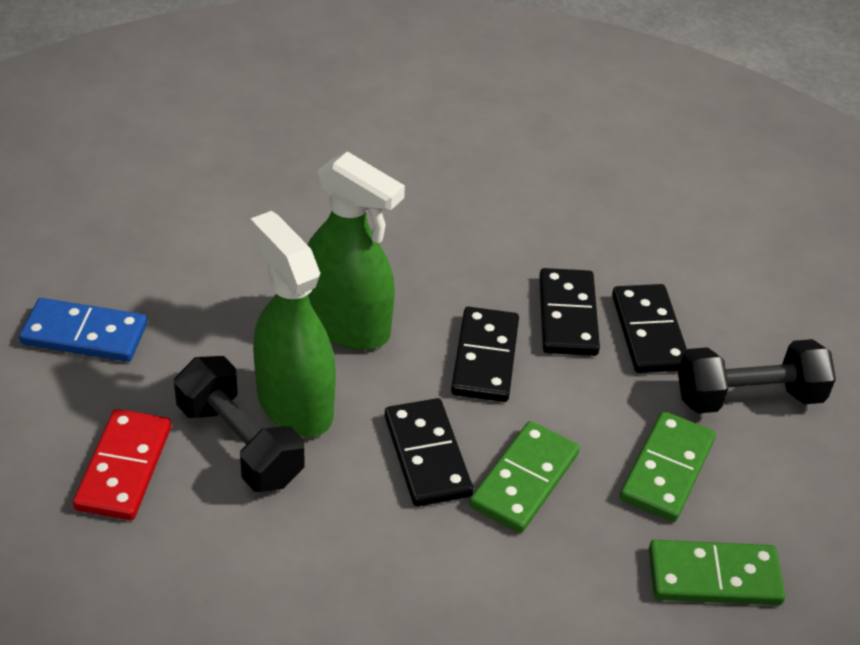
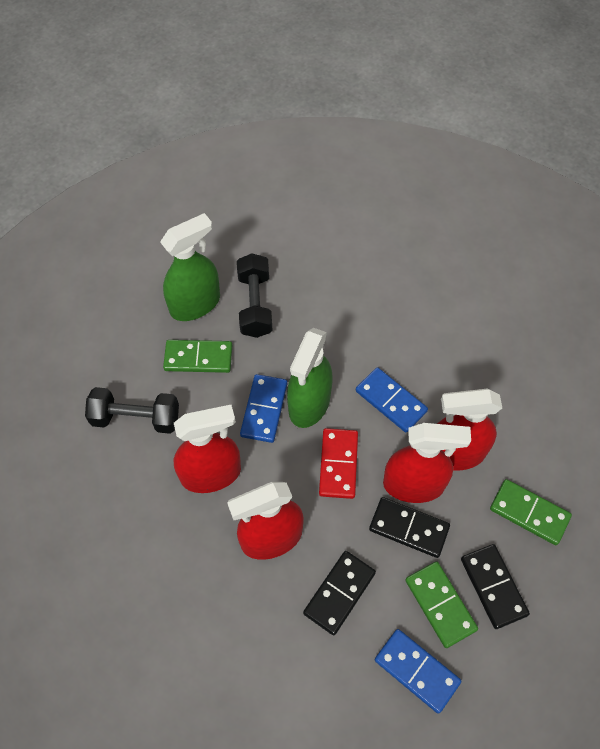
black domino: [385,398,473,507] [451,307,519,402] [539,268,600,356] [612,284,687,373] = 4 -> [303,551,376,635] [369,497,450,558] [461,544,530,629] = 3
blue domino: [19,298,147,362] = 1 -> [240,374,287,443] [356,367,428,433] [375,629,462,714] = 3
red spray bottle: none = 0 -> [174,405,241,493] [227,482,304,560] [383,423,471,503] [437,388,502,471] = 4

